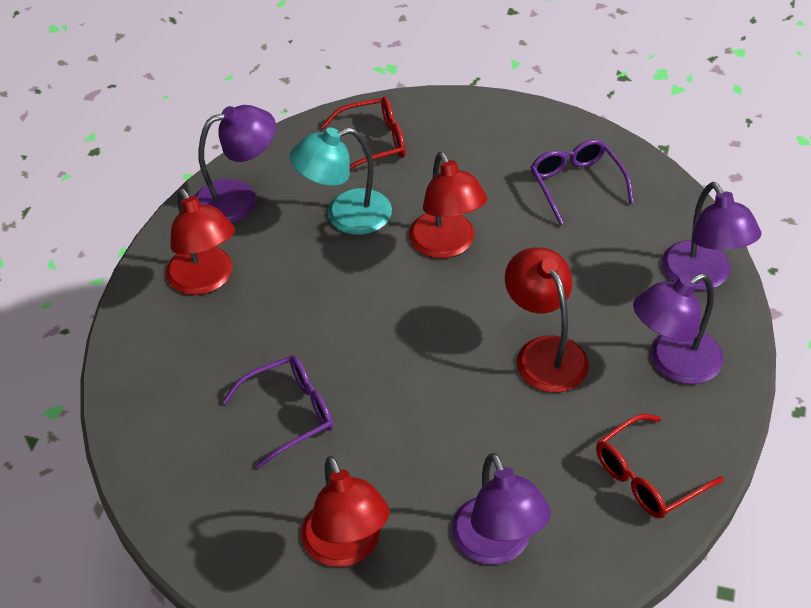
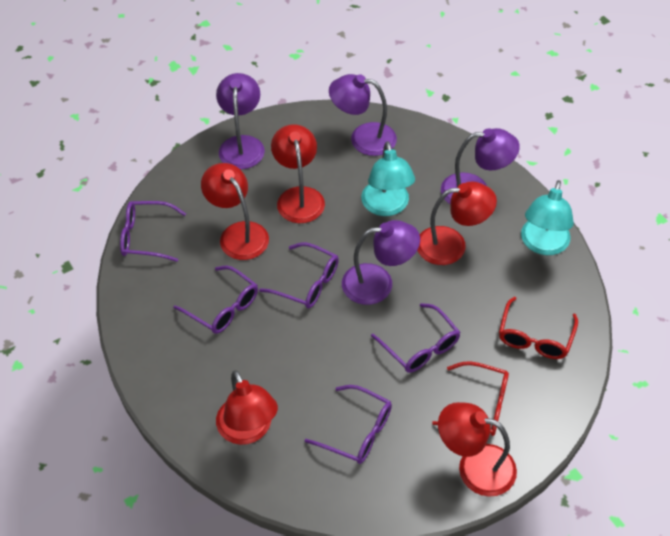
purple glasses: [222,355,333,468] [530,139,634,226] = 2 -> [120,201,186,262] [173,266,258,334] [259,242,339,309] [304,385,392,464] [371,303,460,373] = 5
red lamp: [166,188,235,295] [301,456,389,567] [409,151,488,258] [505,247,589,393] = 4 -> [201,163,269,260] [216,370,278,445] [271,124,325,223] [417,182,497,265] [438,402,517,497] = 5
turquoise lamp: [290,128,392,235] = 1 -> [361,141,415,216] [521,180,574,255] = 2

